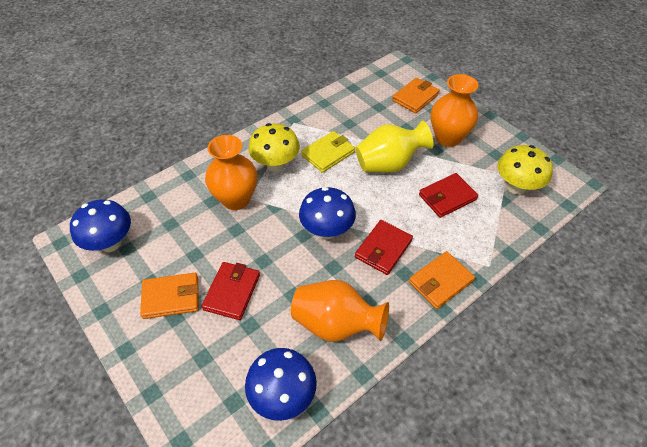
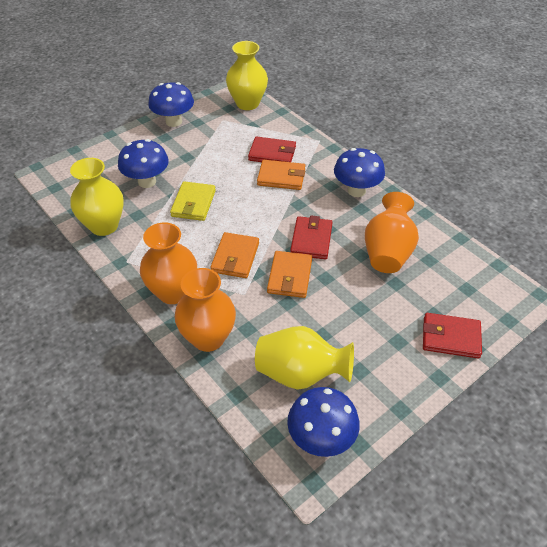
blue mushroom: [70,199,131,252] [245,348,317,421] [299,187,356,239] = 3 -> [118,139,169,188] [148,82,194,127] [287,387,360,457] [334,148,385,197] = 4
yellow mushroom: [248,123,300,172] [498,145,553,195] = 2 -> none = 0
yellow vase: [356,120,434,173] = 1 -> [70,158,124,236] [226,41,268,110] [255,326,354,390] = 3

